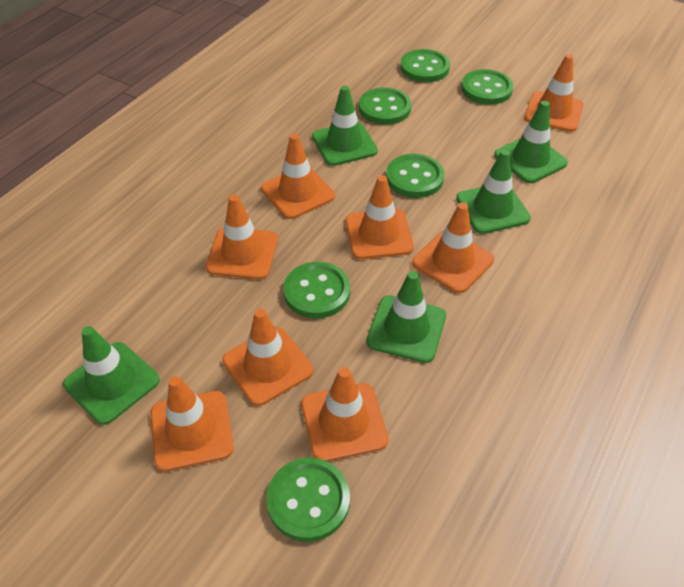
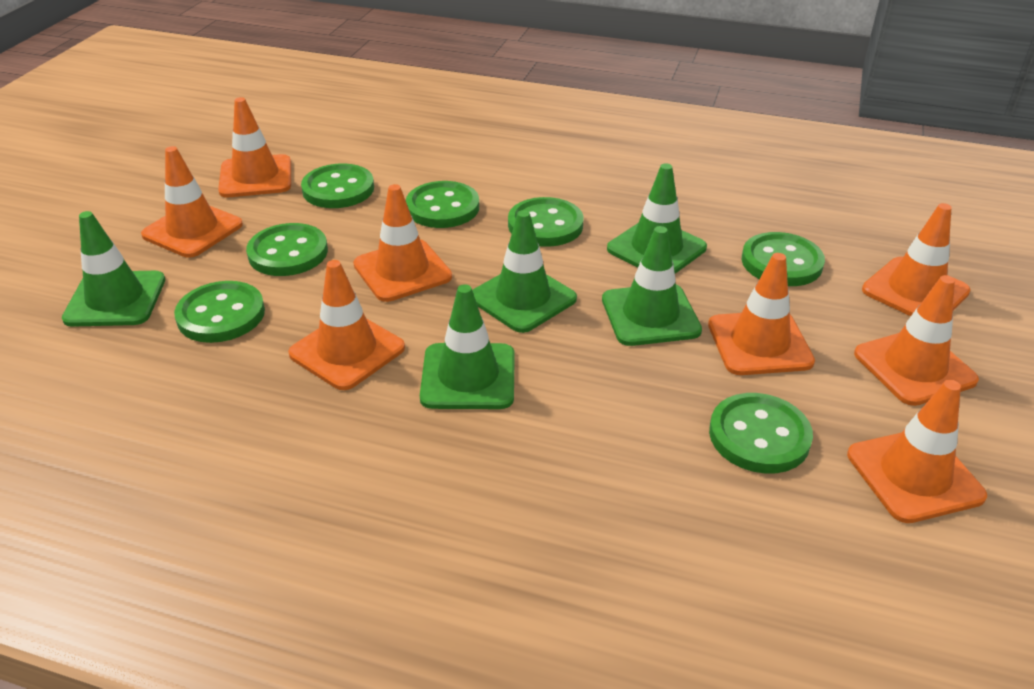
green button: [266,458,350,542] [283,262,350,318] [359,88,411,125] [386,154,444,198] [400,49,450,82] [461,69,513,105] = 6 -> [174,281,265,343] [246,223,328,276] [301,163,374,208] [406,181,479,228] [508,197,583,247] [709,393,813,473] [742,232,825,286] = 7

